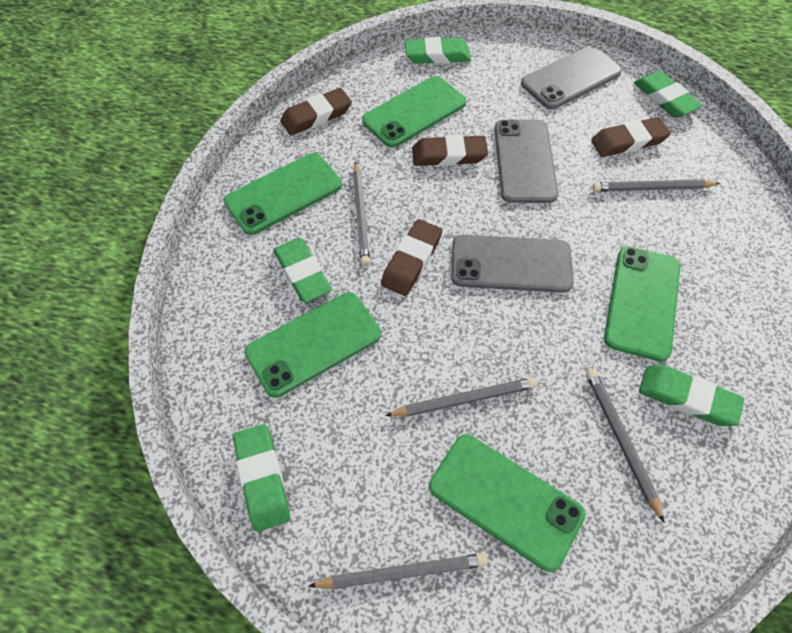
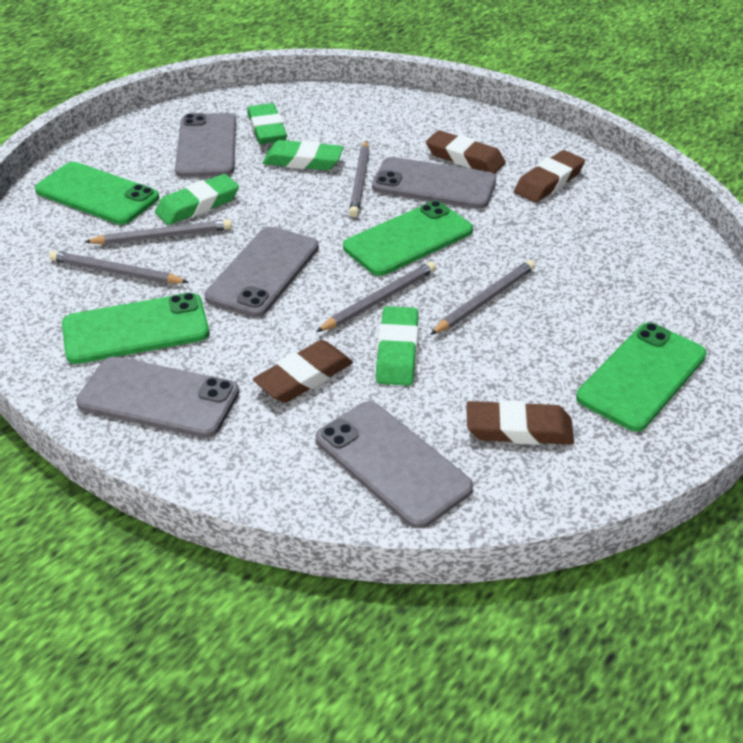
green eraser: [233,424,290,532] [273,238,332,303] [405,37,471,64] [634,71,702,118] [639,365,744,426] = 5 -> [155,174,239,225] [247,103,287,144] [263,140,344,170] [376,306,419,386] = 4
green phone: [224,153,342,235] [244,292,381,398] [362,76,466,148] [429,434,586,572] [604,246,680,362] = 5 -> [35,162,159,225] [62,293,209,364] [343,201,473,276] [576,323,707,432] = 4
grey phone: [451,235,574,293] [494,120,558,203] [521,46,622,109] = 3 -> [76,356,239,438] [175,113,236,177] [204,227,319,317] [316,401,473,528] [372,157,496,209] = 5

